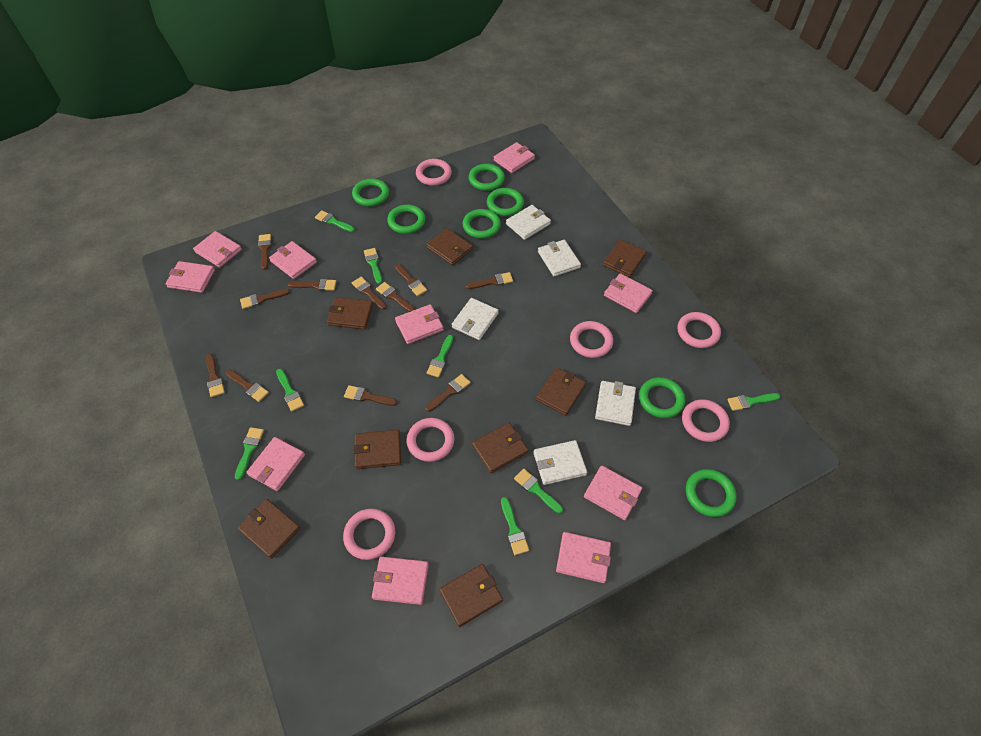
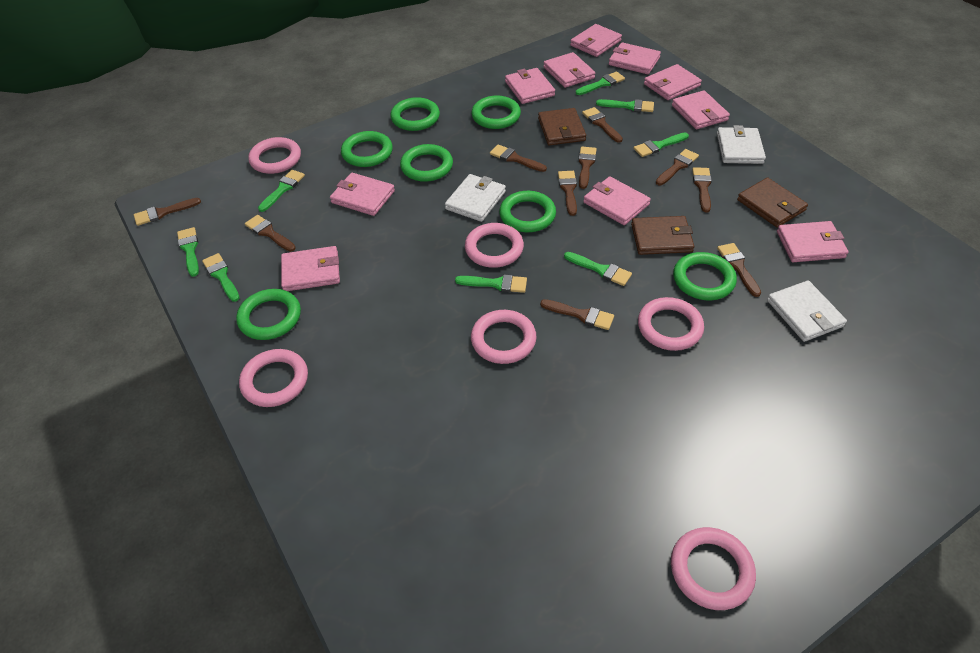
brown brush: [206,354,225,397] [226,370,269,402] [240,289,290,309] [258,234,271,270] [288,279,336,291] [344,385,397,406] [352,277,386,310] [376,282,415,312] [395,264,427,296] [426,374,471,412] [466,272,513,289] = 11 -> [134,198,201,226] [245,215,296,252] [490,144,547,172] [540,299,614,330] [558,171,577,216] [578,147,597,189] [582,107,623,143] [656,149,699,185] [692,167,712,212] [717,243,761,297] = 10
brown wallet: [238,499,300,559] [327,297,373,330] [353,430,401,469] [426,228,473,265] [439,564,503,627] [472,423,528,473] [536,367,586,416] [603,240,647,278] = 8 -> [538,108,586,145] [631,216,694,255] [737,177,808,228] = 3
white wallet: [452,298,499,340] [506,205,551,240] [533,440,587,485] [538,240,581,277] [595,381,636,426] = 5 -> [445,174,506,222] [717,125,766,164] [767,280,847,342] = 3

